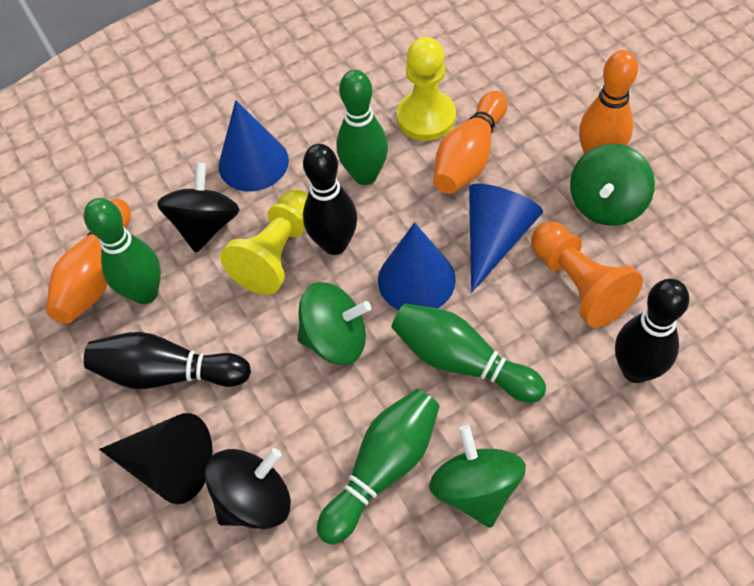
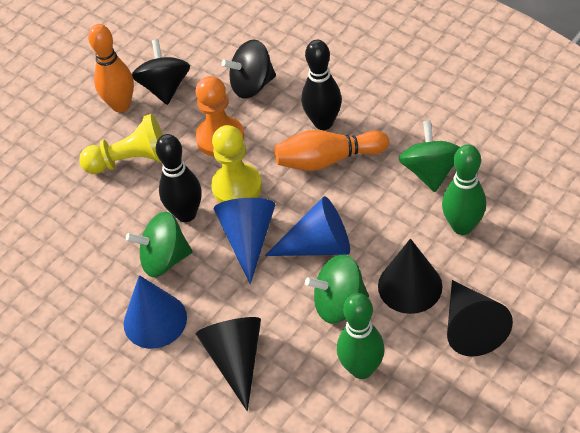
black bowling pin: [84,332,251,389] [303,144,357,255] [615,279,690,383] = 3 -> [156,134,202,222] [302,40,342,130] = 2
black cone: [99,413,212,504] = 1 -> [196,317,261,411] [378,238,443,314] [447,280,513,356] = 3
green bowling pin: [84,198,161,304] [317,389,440,545] [336,70,388,185] [391,303,546,403] = 4 -> [337,293,385,379] [442,144,486,235] = 2
orange bowling pin: [46,199,131,324] [433,91,507,194] [579,50,638,154] = 3 -> [88,24,134,113] [275,130,389,171] = 2

